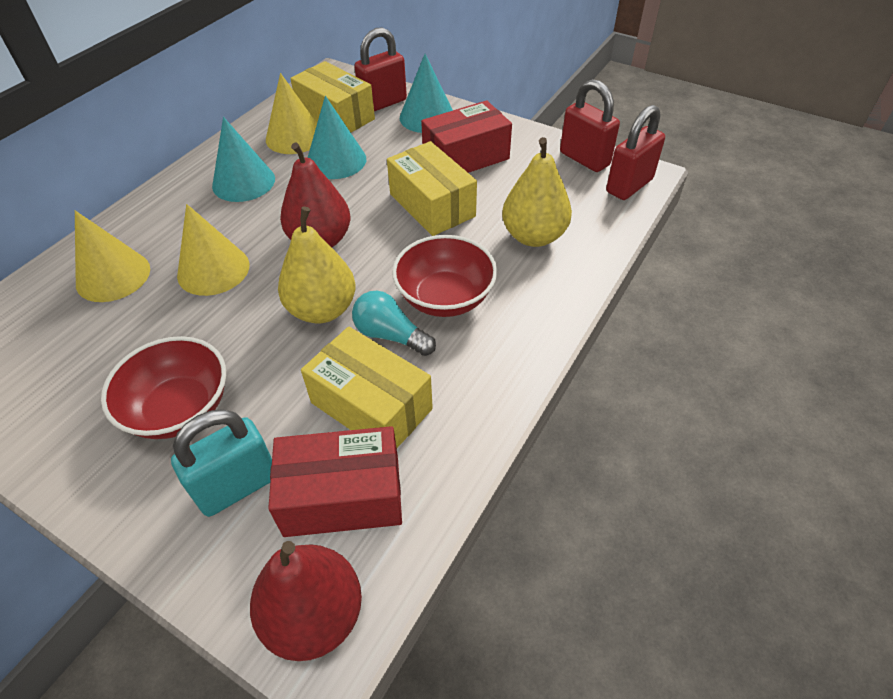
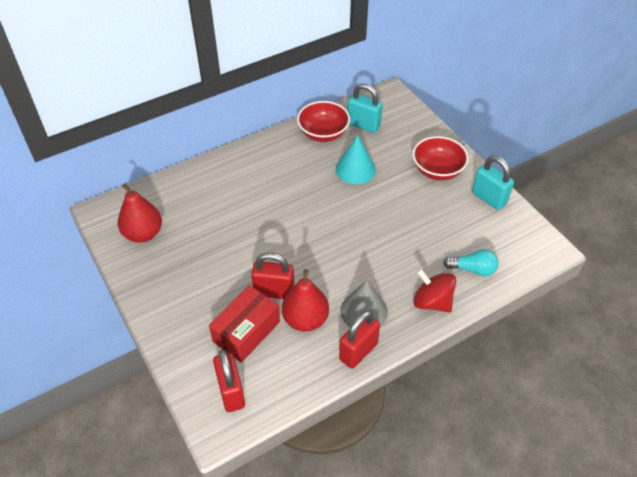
grey cone: none = 0 -> [340,280,388,327] = 1
red box: [268,426,402,537] [421,100,512,173] = 2 -> [209,285,280,363] = 1
red spinning top: none = 0 -> [413,268,457,313] = 1
turquoise cone: [212,117,275,202] [307,96,366,179] [400,54,453,133] = 3 -> [336,135,376,184] = 1
turquoise padlock: [171,409,272,517] = 1 -> [348,83,383,133] [472,156,514,210] = 2
yellow box: [290,61,375,132] [301,327,433,448] [387,141,477,236] = 3 -> none = 0
yellow cone: [75,210,150,302] [177,204,249,296] [266,73,317,154] = 3 -> none = 0
yellow pear: [278,206,355,323] [502,137,572,247] = 2 -> none = 0

